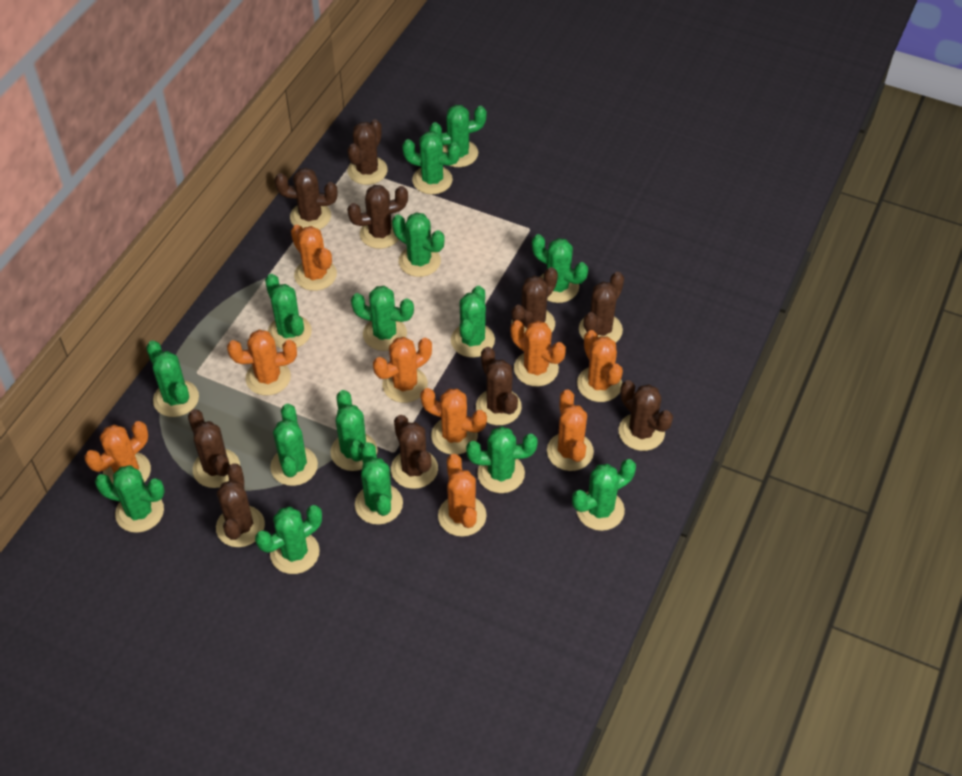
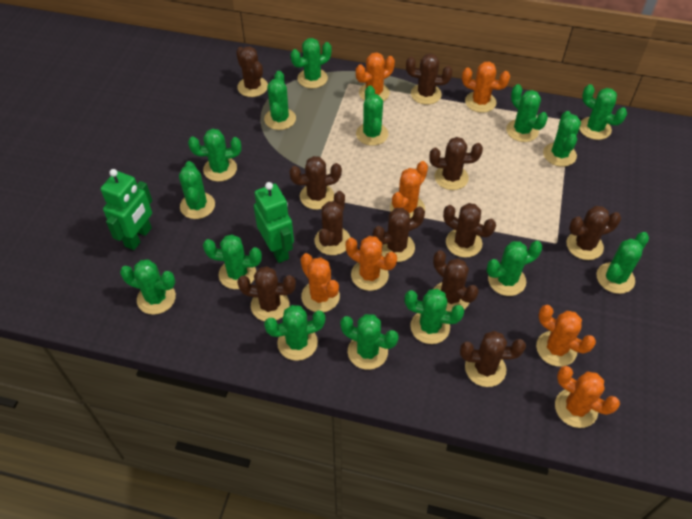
brown cactus: [188,409,240,488] [216,463,265,547] [275,168,338,230] [347,119,388,185] [347,185,408,249] [391,415,438,489] [476,347,522,425] [511,267,558,333] [579,272,624,343] [619,380,673,451] = 10 -> [236,46,268,97] [237,266,296,321] [289,156,342,210] [314,191,351,255] [373,207,425,262] [406,54,452,105] [430,137,483,190] [433,250,479,312] [443,203,496,257] [460,331,526,387] [566,206,621,260] = 11
green robot: none = 0 -> [101,169,152,250] [254,182,294,263] = 2
orange cactus: [85,421,151,484] [227,330,297,395] [291,224,337,291] [373,337,432,403] [420,388,487,455] [438,454,486,537] [511,320,566,387] [547,389,594,471] [577,330,623,402] = 9 -> [301,253,340,312] [345,236,397,291] [356,52,395,101] [390,161,428,218] [462,62,510,113] [536,305,596,366] [555,366,620,428] = 7

